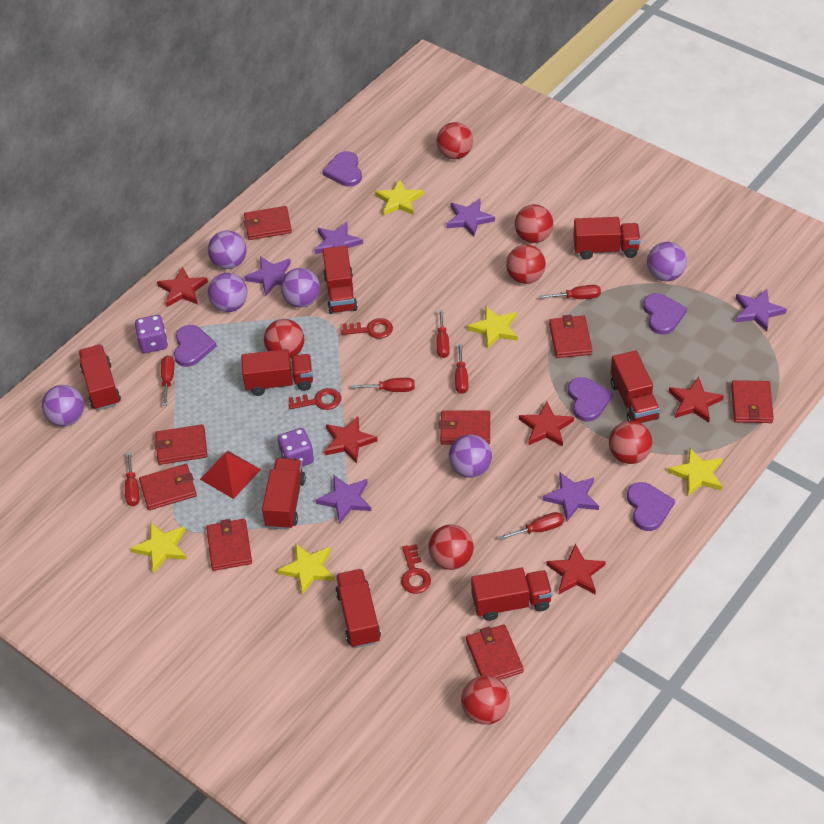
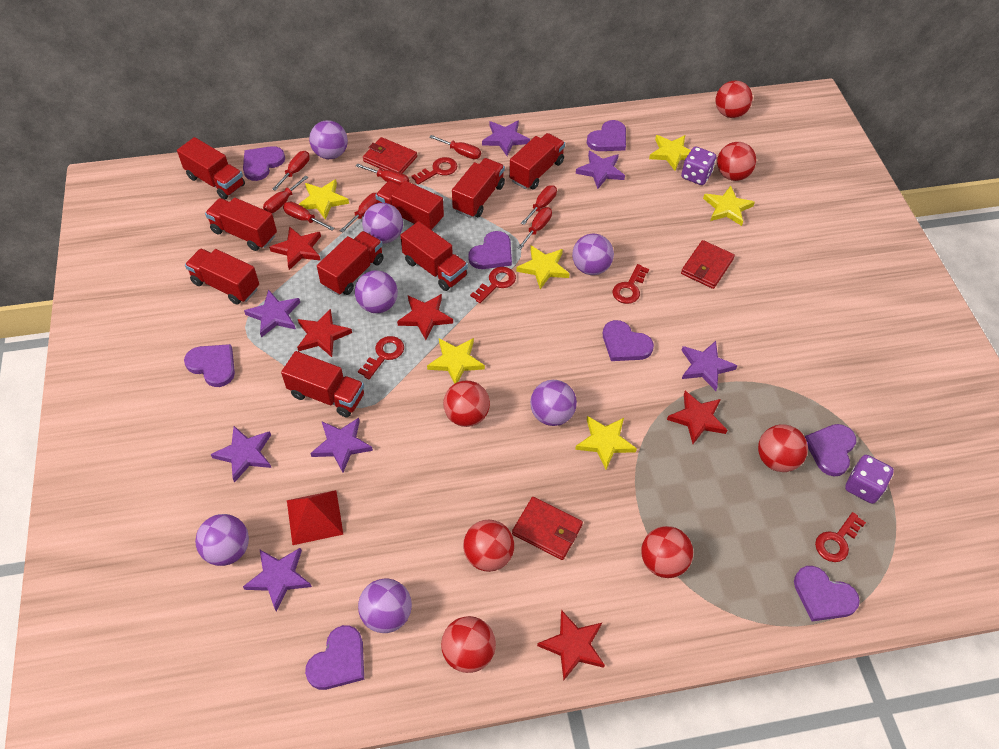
purple ball: [42,385,84,426] [208,230,247,269] [208,273,247,312] [281,268,320,308] [449,435,492,478] [647,242,687,281] = 6 -> [195,514,249,566] [309,120,348,159] [355,270,398,313] [358,579,412,633] [362,203,403,244] [530,380,577,426] [572,234,614,275] = 7
purple heart: [174,325,217,367] [322,151,362,187] [568,377,613,421] [627,482,675,531] [643,293,687,334] = 5 -> [184,344,235,387] [243,146,285,181] [305,625,364,690] [468,231,512,269] [587,120,626,151] [603,320,654,361] [794,566,860,621] [805,424,856,476] = 8
purple star: [244,256,291,296] [314,222,363,254] [316,475,371,524] [446,199,495,237] [543,472,599,521] [736,289,787,331] = 6 -> [210,426,271,483] [243,548,312,611] [244,289,300,337] [310,418,373,472] [482,120,530,156] [576,151,625,189] [681,341,738,391] = 7
red key: [288,388,341,410] [341,318,393,339] [401,544,431,594] = 3 -> [358,336,404,379] [412,157,457,185] [470,267,516,303] [613,264,649,304] [815,512,866,562] = 5
red screwdriver: [125,452,140,506] [161,355,175,406] [352,378,415,392] [436,310,450,358] [455,343,468,394] [499,512,564,540] [540,285,601,299] = 7 -> [263,176,308,213] [272,151,310,191] [283,202,334,230] [340,193,378,233] [356,163,409,185] [429,135,481,159] [518,207,552,249] [521,185,557,225] = 8
red truck: [79,344,121,410] [241,349,313,396] [262,458,306,530] [323,246,358,314] [335,569,381,648] [471,568,552,621] [573,217,641,260] [611,350,660,423] = 8 -> [177,137,245,200] [185,249,259,305] [205,198,277,251] [281,351,364,417] [317,231,384,295] [375,181,444,231] [400,221,468,291] [452,158,505,218] [509,133,565,190] = 9
red wallet: [139,464,197,510] [154,424,208,465] [206,519,252,571] [244,206,292,240] [439,411,490,444] [466,624,524,680] [549,315,592,358] [731,380,774,423] = 8 -> [363,137,417,173] [512,497,583,560] [681,240,735,289] = 3
yellow star: [131,523,187,573] [277,543,335,595] [375,179,424,215] [467,306,518,349] [668,448,723,496] = 5 -> [298,179,349,220] [427,338,485,384] [516,245,570,289] [575,416,637,469] [649,135,691,171] [703,186,755,226] = 6

